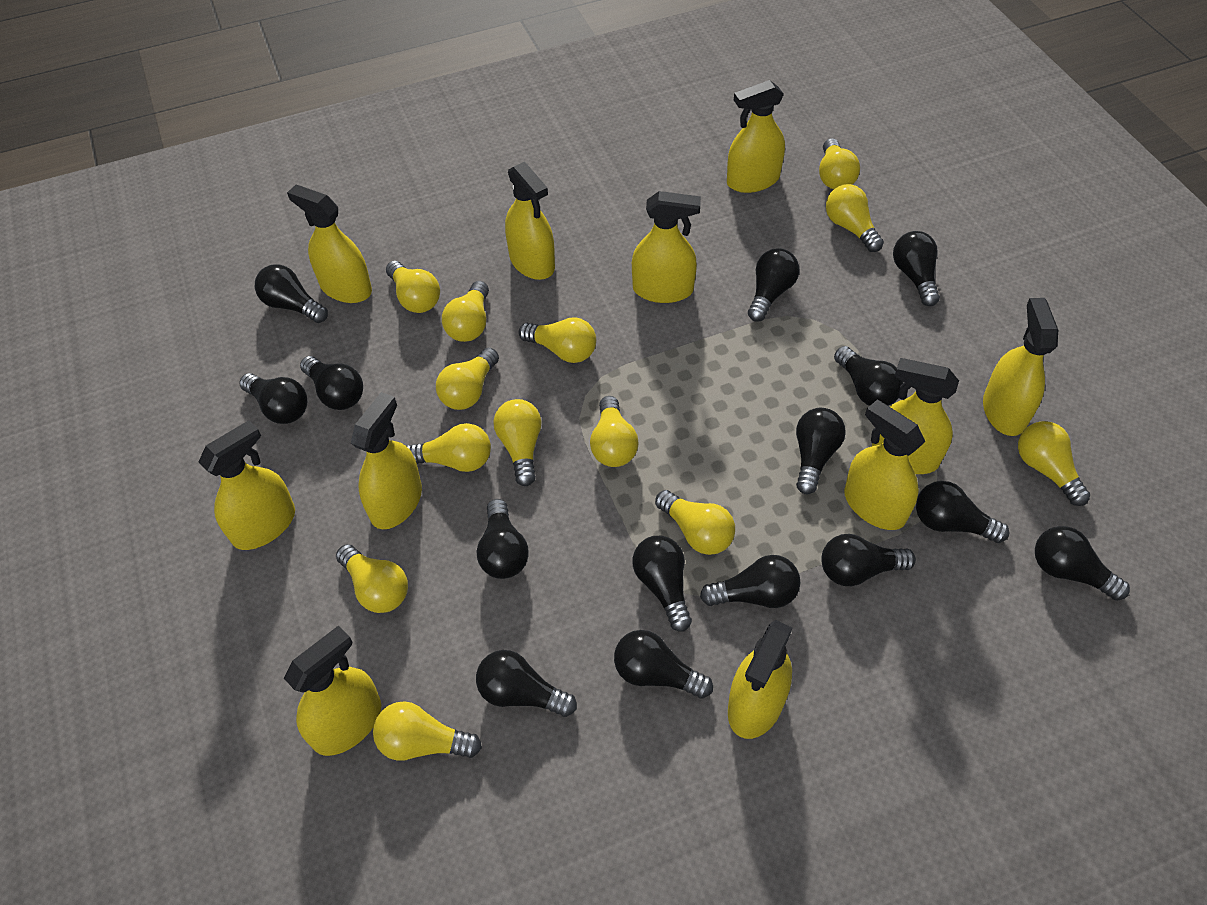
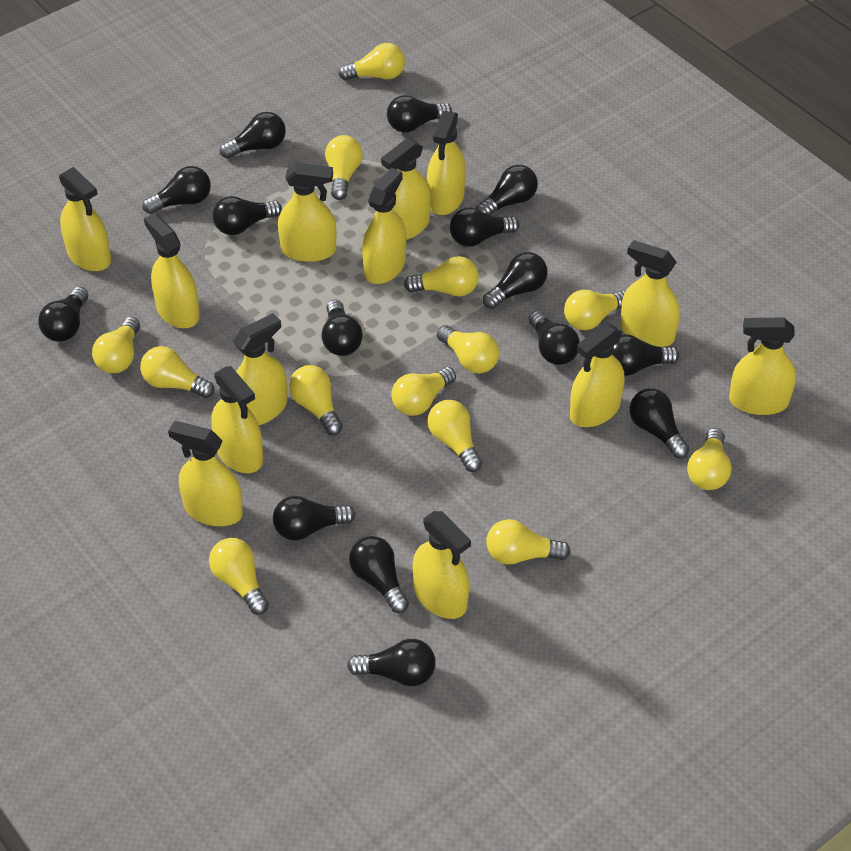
yellow spray bottle: [199,420,295,550] [284,626,381,756] [287,185,372,303] [351,392,422,529] [505,162,555,280] [632,191,701,303] [727,80,785,193] [728,620,793,739] [844,400,925,530] [872,358,959,474] [983,298,1058,436] = 11 -> [59,167,111,271] [144,213,200,328] [168,421,243,526] [211,366,263,473] [233,313,287,425] [278,163,337,262] [362,168,406,284] [381,138,431,240] [413,511,471,619] [427,110,466,215] [570,323,624,427] [620,240,680,347] [729,318,796,415] = 13

